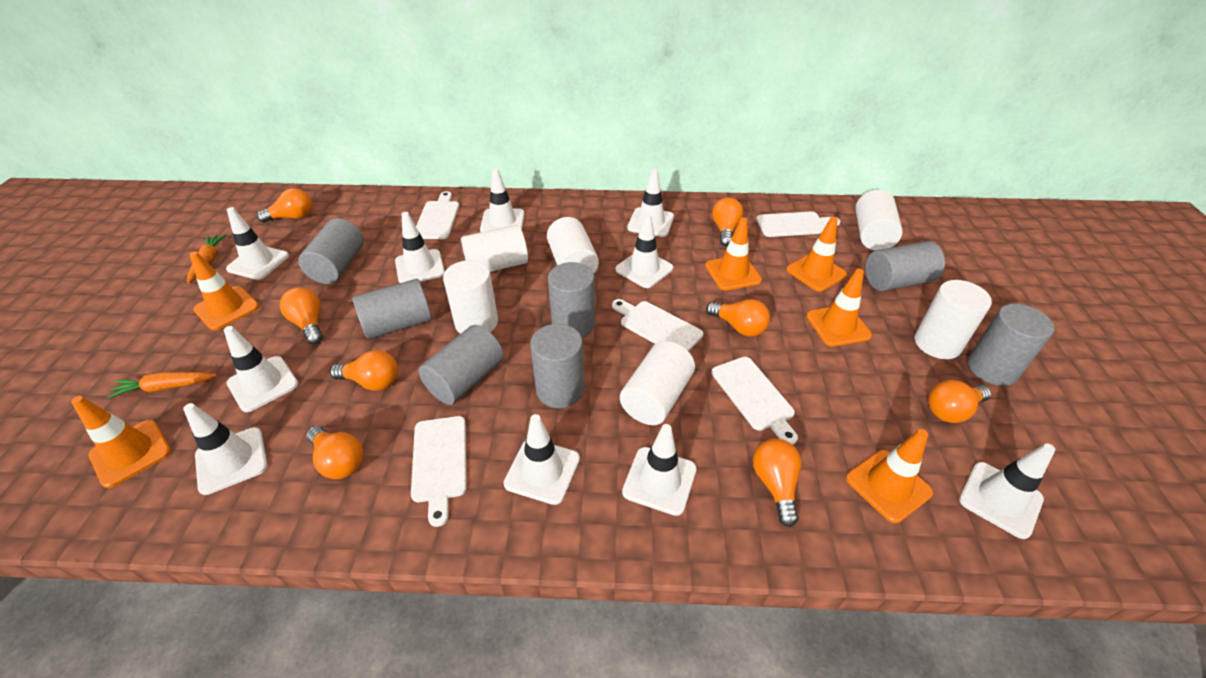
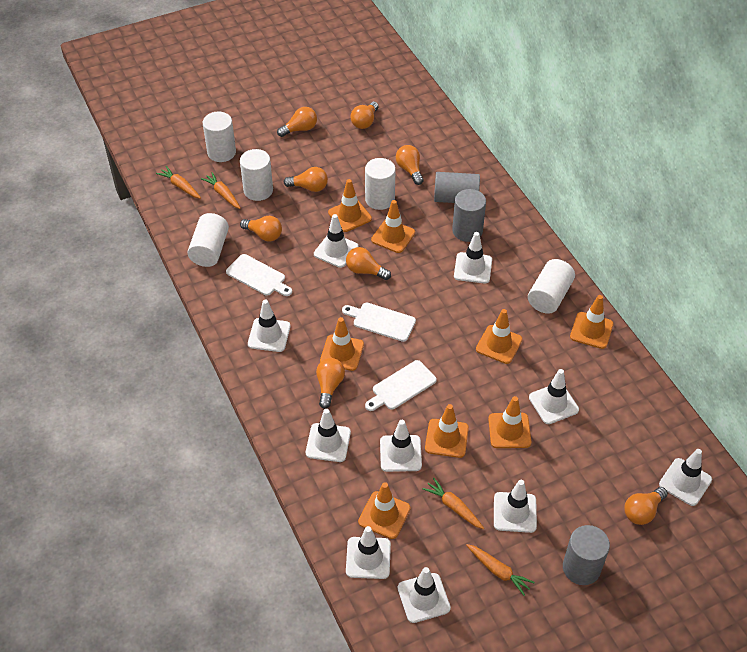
grey cylinder: [298,218,364,284] [353,279,432,339] [418,325,504,405] [530,324,584,408] [548,262,595,338] [865,241,945,291] [968,304,1055,386] = 7 -> [434,172,480,203] [452,189,486,242] [563,525,610,585] = 3
orange carrot: [107,372,217,399] [187,234,226,284] = 2 -> [156,166,201,199] [201,172,241,209] [422,478,484,529] [466,544,535,596] = 4
orange traffic cone: [71,396,171,488] [189,251,259,330] [705,217,762,291] [786,217,847,292] [806,269,872,347] [846,429,933,523] = 6 -> [320,317,364,371] [328,179,372,232] [358,482,410,539] [371,200,415,253] [425,404,469,458] [476,309,523,364] [488,396,531,448] [570,295,614,349] = 8
white cutting board: [411,416,467,527] [416,191,459,239] [612,299,703,352] [712,357,798,445] [756,211,841,237] = 5 -> [226,254,292,296] [342,303,416,342] [365,360,437,411] = 3
white cylinder: [443,260,498,334] [461,225,528,272] [547,217,599,273] [620,341,695,425] [855,190,903,250] [915,280,992,359] = 6 -> [187,213,229,267] [203,111,236,162] [240,149,273,201] [365,158,396,210] [528,259,575,314] = 5

